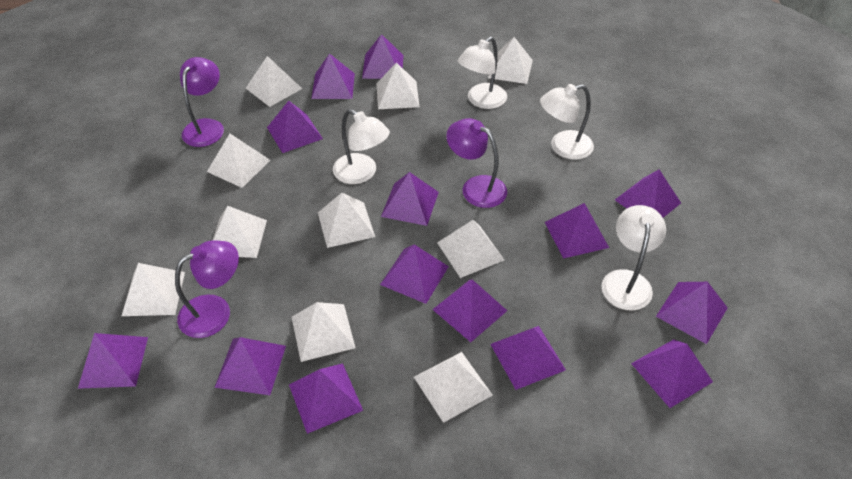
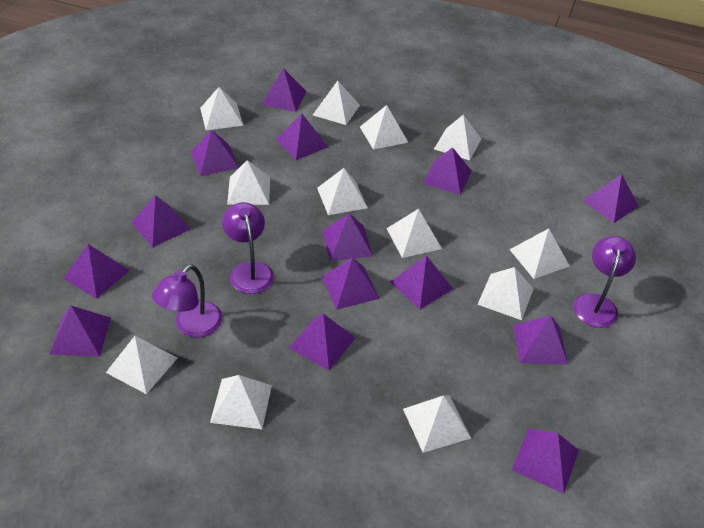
white lamp: [333,109,390,184] [458,37,507,109] [540,84,594,160] [602,205,666,311] = 4 -> none = 0
white pyramid: [122,263,185,316] [207,134,270,188] [213,206,267,258] [246,56,302,107] [292,302,356,362] [318,193,375,248] [376,63,419,109] [414,352,493,423] [437,220,504,278] [488,37,533,84] = 10 -> [106,336,177,394] [200,87,243,130] [210,375,272,429] [227,160,270,205] [313,81,360,125] [317,168,368,215] [360,105,408,150] [386,209,442,258] [403,396,471,453] [434,115,481,160] [477,267,534,320] [509,228,569,279] = 12

